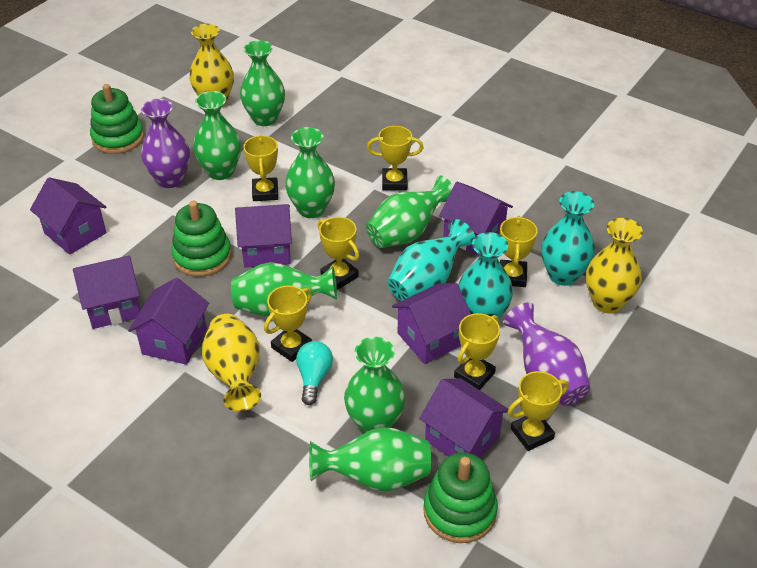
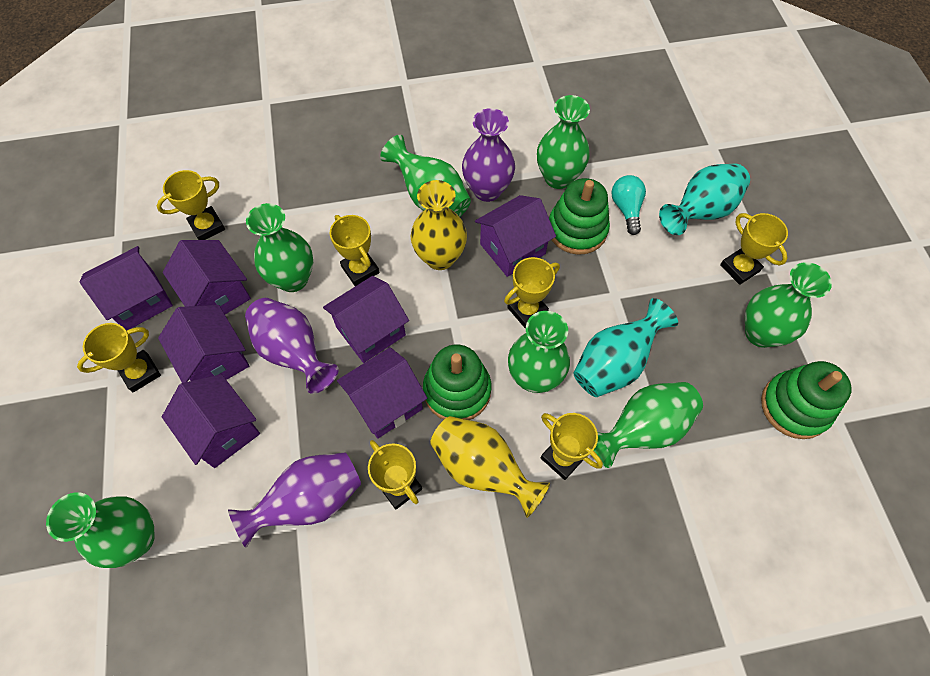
purple vase: [141,99,190,188] [503,302,590,406] = 2 -> [228,453,361,548] [245,298,339,394] [462,108,515,202] = 3
turquoise vase: [388,219,475,301] [458,232,513,319] [541,191,595,286] = 3 -> [573,298,678,397] [659,164,750,235] = 2
yellow vase: [189,24,234,107] [202,314,261,412] [586,218,643,313] = 3 -> [410,180,467,270] [430,416,550,518] = 2

